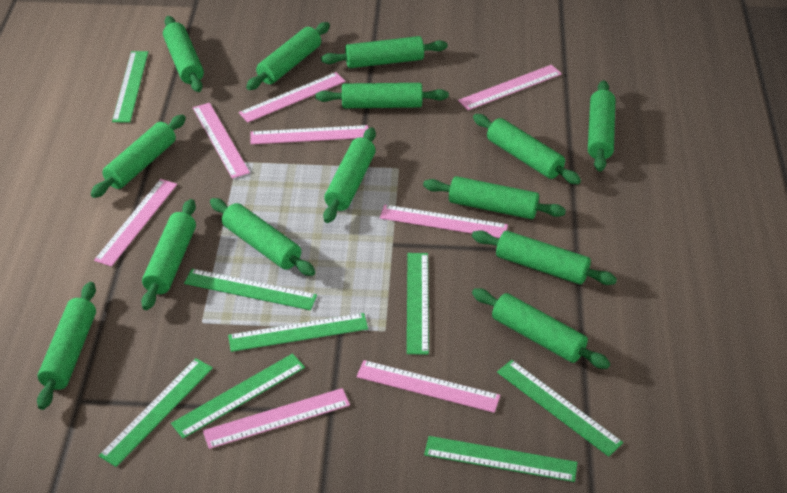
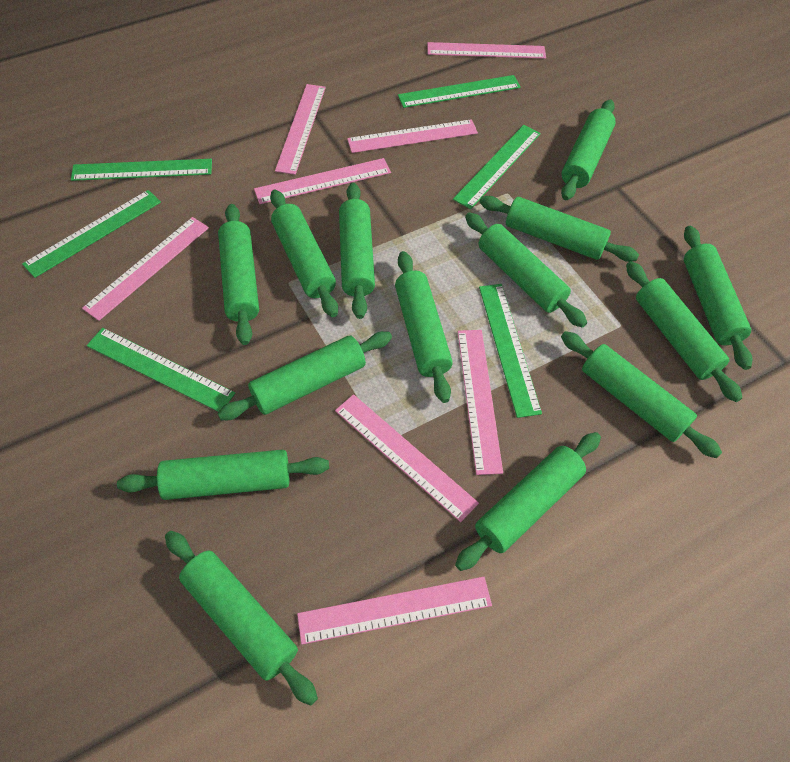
green ruler: [99,358,213,467] [112,51,148,122] [171,353,305,439] [184,269,317,310] [228,313,368,352] [407,253,429,354] [424,436,578,482] [497,360,623,457] = 8 -> [22,190,161,278] [71,159,212,181] [86,328,235,412] [398,75,521,108] [453,125,541,209] [479,284,542,418] = 6

